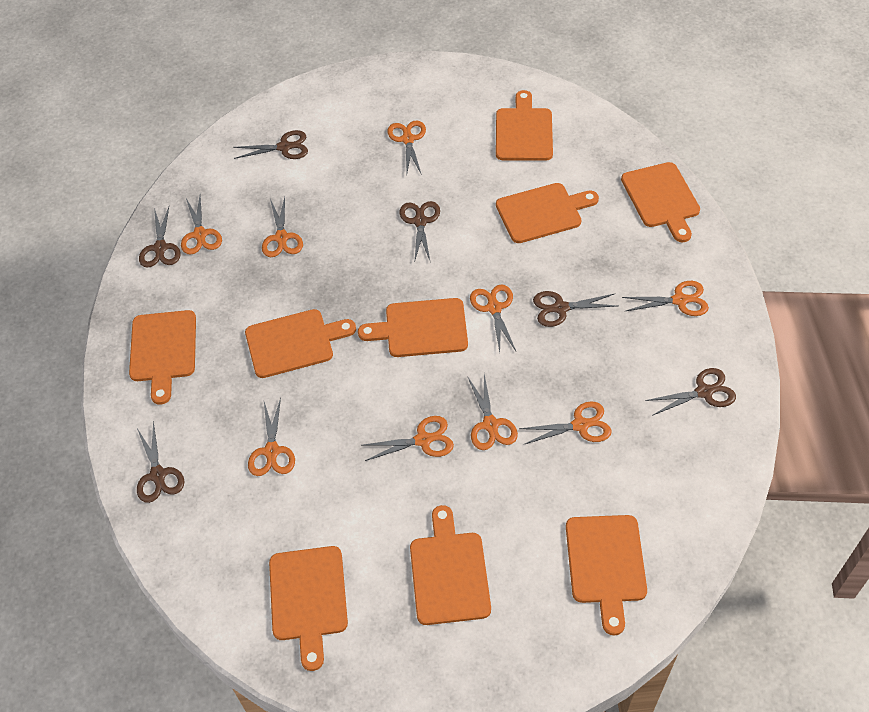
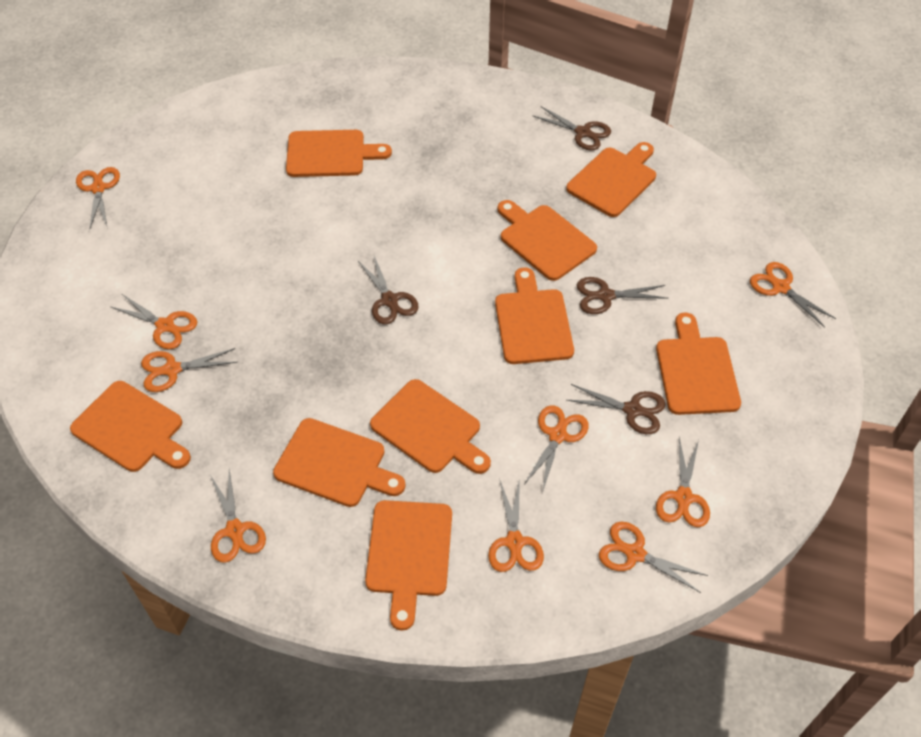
brown scissors: [137,421,185,503] [139,207,181,267] [233,130,308,159] [400,201,440,263] [533,291,617,327] [645,368,736,416] = 6 -> [358,256,419,324] [532,106,611,151] [567,384,666,434] [577,277,669,314] = 4

